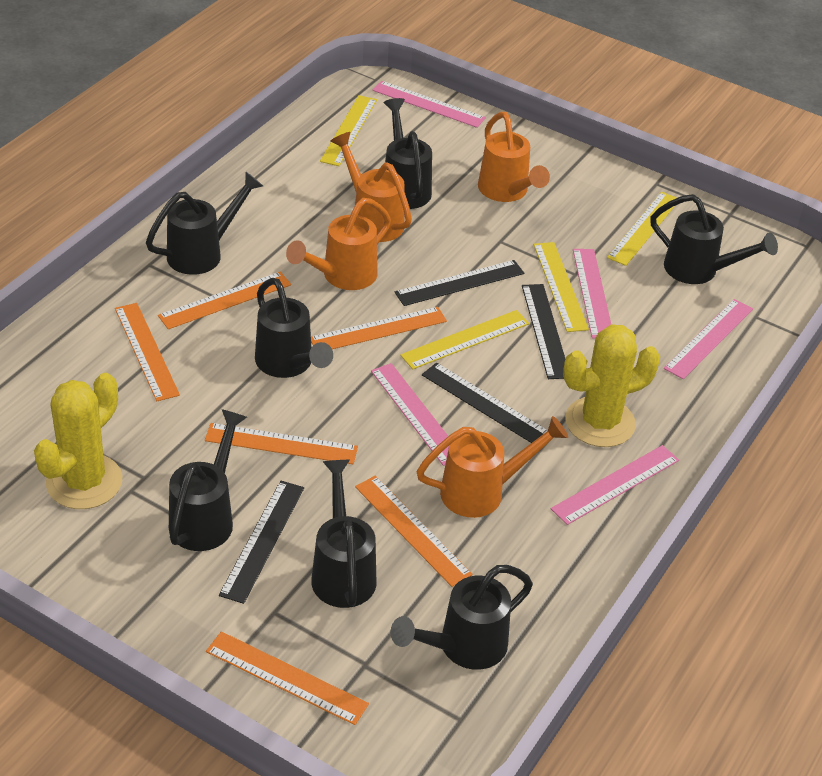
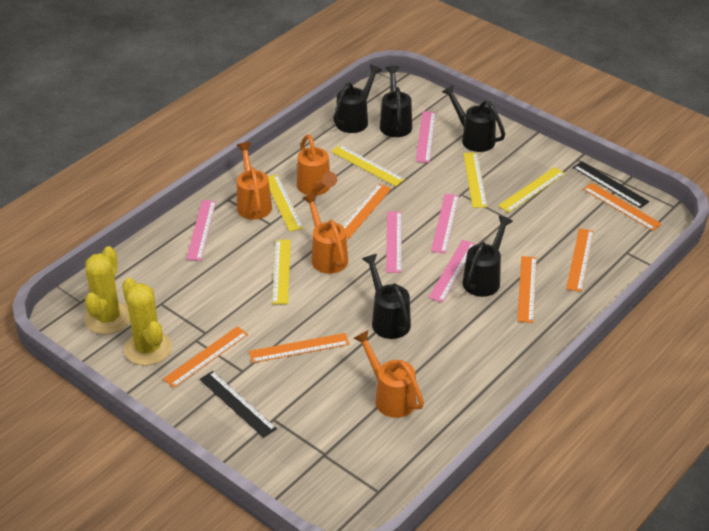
black ruler: [219,481,304,604] [395,260,524,306] [422,363,548,443] [522,284,565,379] = 4 -> [199,371,277,438] [573,161,650,208] = 2
black watering can: [146,172,263,275] [169,409,247,551] [255,278,333,378] [311,460,377,608] [384,98,432,209] [391,565,533,670] [650,194,778,284] = 7 -> [333,65,382,133] [362,254,411,339] [380,66,412,137] [442,85,505,152] [462,215,513,297] = 5
yellow ruler: [320,95,377,166] [400,310,529,369] [534,242,589,332] [607,192,677,266] = 4 -> [268,174,303,232] [272,240,291,304] [331,145,405,186] [463,152,487,208] [498,167,565,213] = 5

